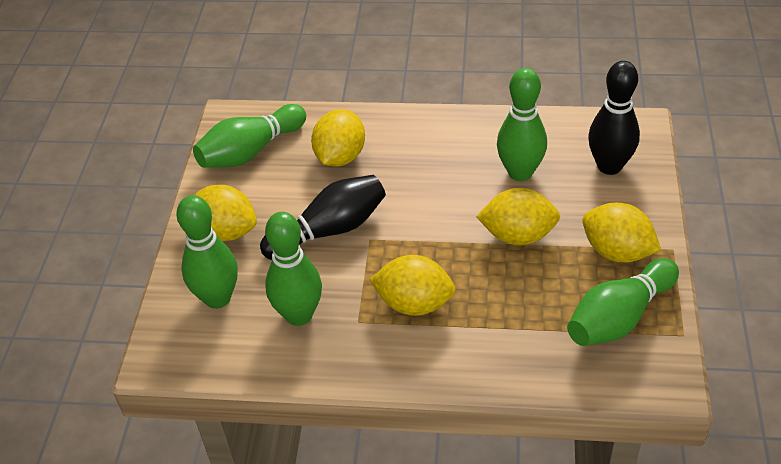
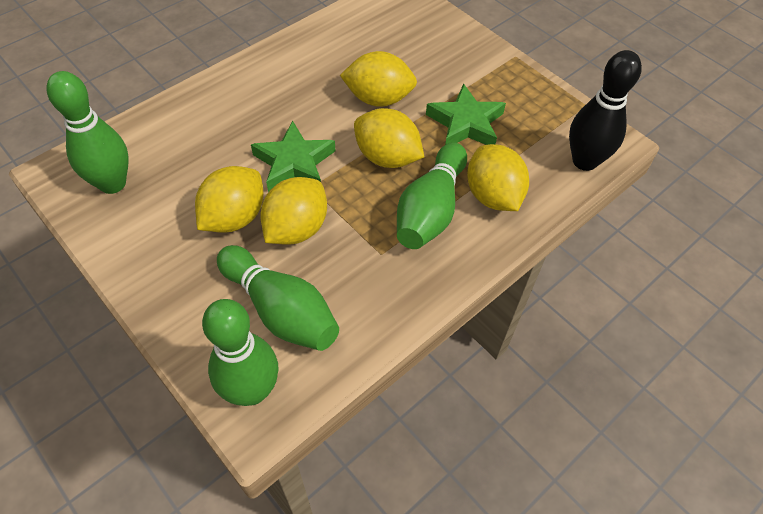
black bowling pin: [260,175,386,260] [588,61,640,175] = 2 -> [569,50,642,171] = 1
green bowling pin: [176,195,238,309] [193,104,306,168] [265,212,322,326] [497,68,547,181] [567,258,679,346] = 5 -> [46,71,129,194] [202,299,279,406] [217,245,339,351] [397,143,467,249] = 4
green star: none = 0 -> [251,121,335,192] [426,83,506,145] = 2

